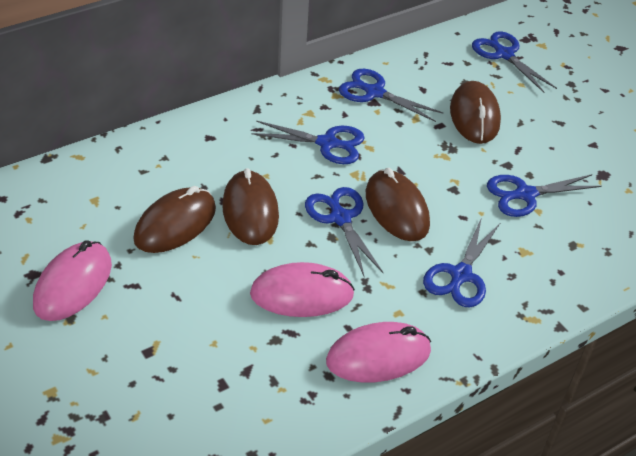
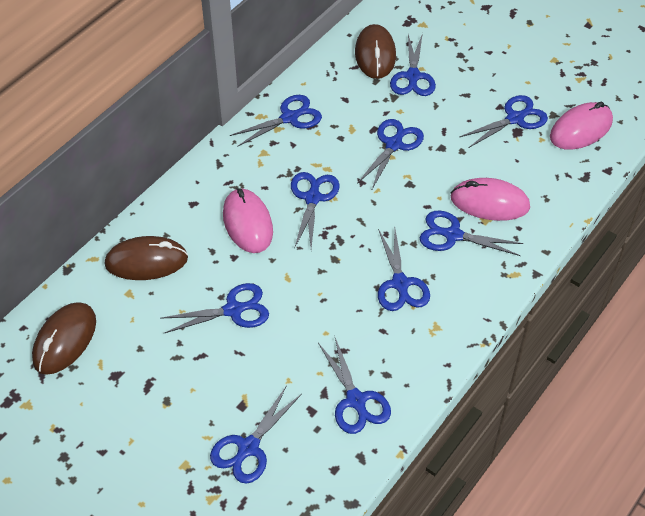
blue scissors: [251,121,365,164] [305,187,383,277] [339,69,443,122] [423,217,500,307] [472,31,557,93] [487,174,602,217] = 6 -> [160,283,269,333] [210,385,302,484] [230,95,322,147] [291,172,340,249] [318,338,391,434] [357,119,424,189] [378,229,430,311] [390,33,436,96] [420,210,524,256] [460,95,548,148] = 10
brown mouse: [133,186,216,253] [222,168,279,245] [366,168,430,241] [450,81,501,144] = 4 -> [32,302,96,375] [105,236,188,280] [355,24,396,79] = 3

